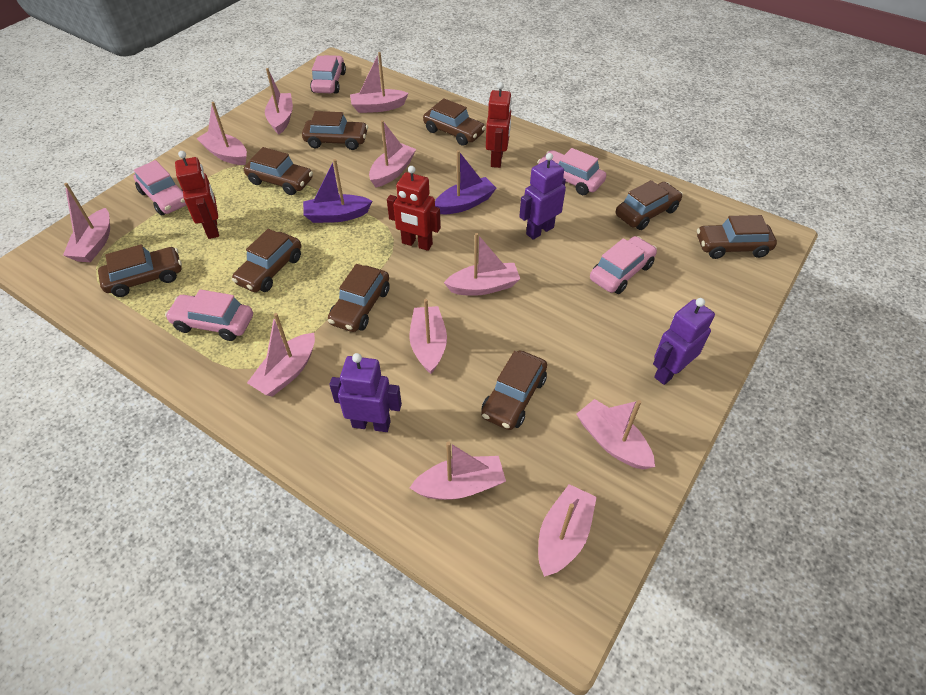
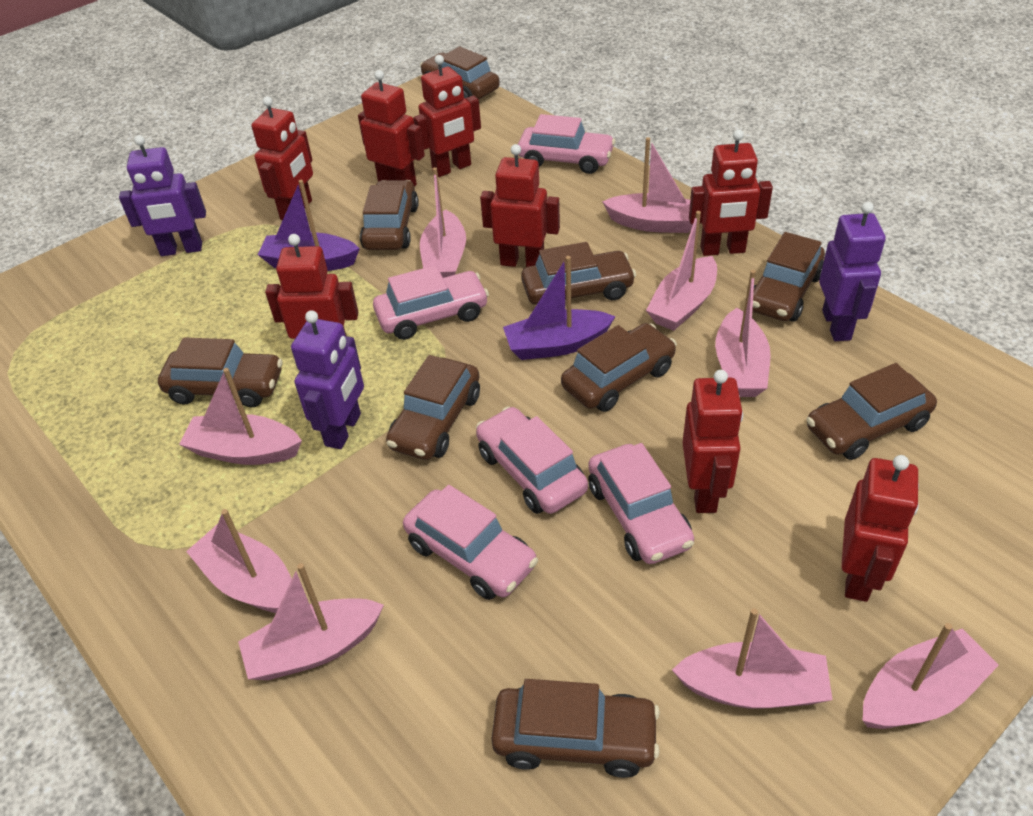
pink boat: [63,183,110,262] [196,102,247,165] [247,313,315,397] [265,68,293,134] [350,52,409,113] [369,120,416,187] [410,299,447,374] [410,442,506,500] [444,233,520,296] [538,484,597,577] [576,399,655,470] = 11 -> [179,368,302,465] [186,509,292,613] [238,563,384,680] [420,167,466,278] [602,137,693,233] [646,211,717,331] [672,608,833,709] [715,270,771,397] [863,623,999,729] = 9
red robot: [175,151,219,239] [387,166,441,251] [486,82,512,168] = 3 -> [252,96,313,220] [265,234,358,339] [358,70,425,187] [413,55,481,177] [480,144,560,267] [683,370,743,513] [689,129,773,256] [842,455,919,602] = 8

